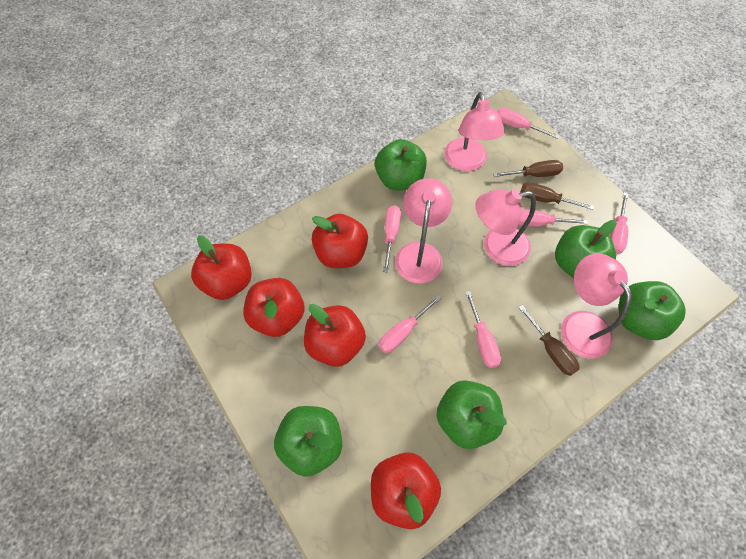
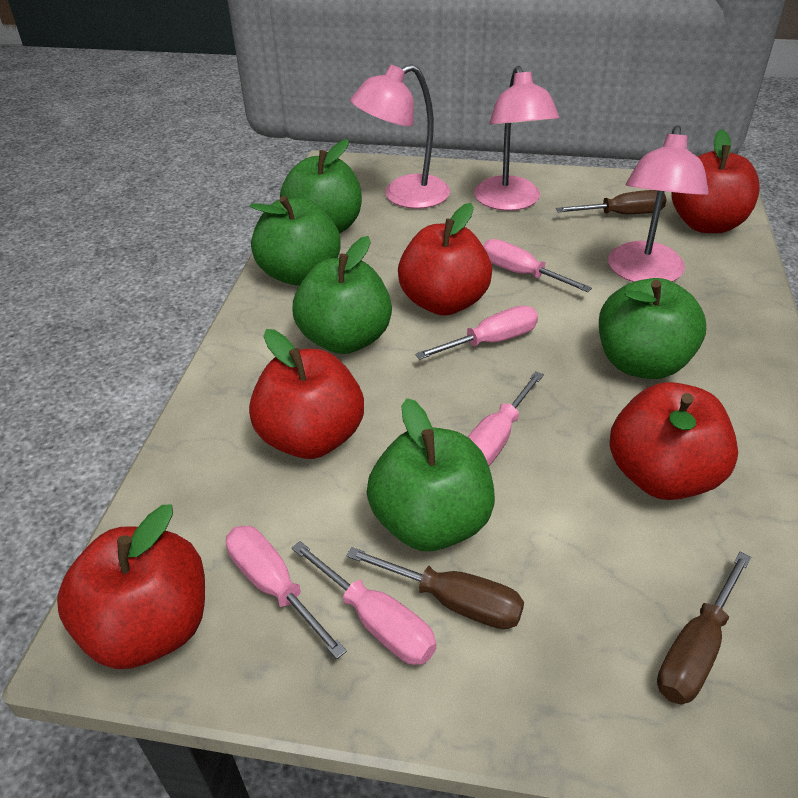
pink lamp: [395,178,452,283] [444,92,505,171] [475,189,536,266] [561,253,632,359] = 4 -> [350,64,450,209] [474,66,559,211] [608,126,709,282] = 3
pink screwdriver: [379,295,441,353] [383,205,401,272] [465,291,501,368] [497,108,560,139] [518,209,588,226] [610,193,628,254] = 6 -> [226,526,347,659] [292,541,437,665] [415,306,538,360] [468,371,544,466] [483,239,592,292] = 5

